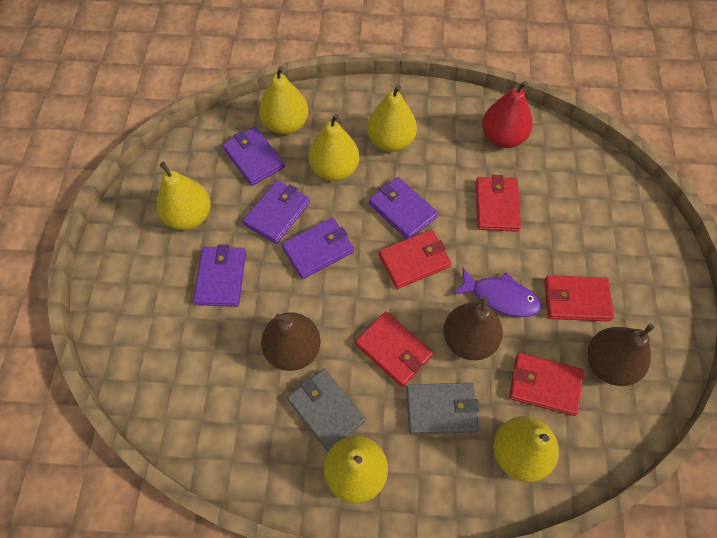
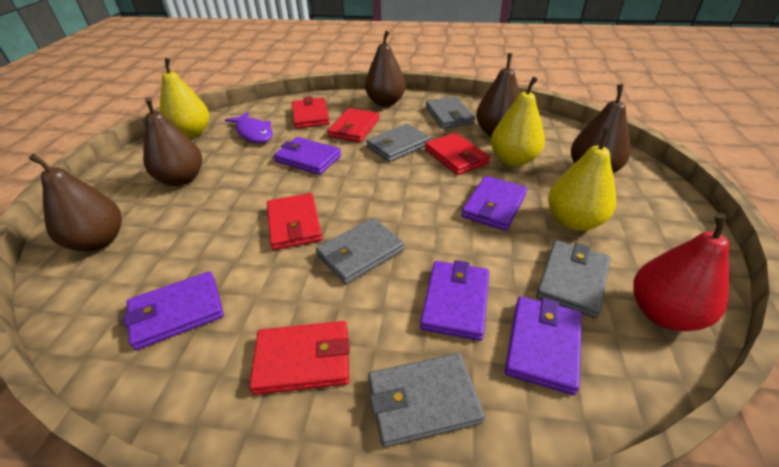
brown pear: [261,312,320,371] [443,296,503,360] [587,323,655,386] = 3 -> [29,154,122,252] [143,97,202,186] [365,30,406,106] [476,53,520,137] [571,84,630,173] = 5
grey wallet: [287,369,366,452] [406,383,479,435] = 2 -> [316,218,404,284] [366,124,431,162] [368,353,485,447] [426,97,475,129] [536,240,610,319] = 5
yellow pear: [156,162,211,230] [259,66,308,135] [308,114,359,181] [324,436,388,503] [367,85,417,152] [493,416,559,482] = 6 -> [160,57,209,138] [491,76,545,167] [548,128,616,231] = 3

